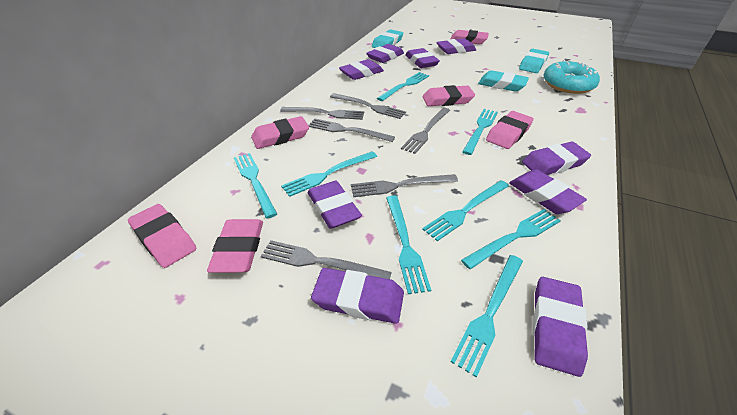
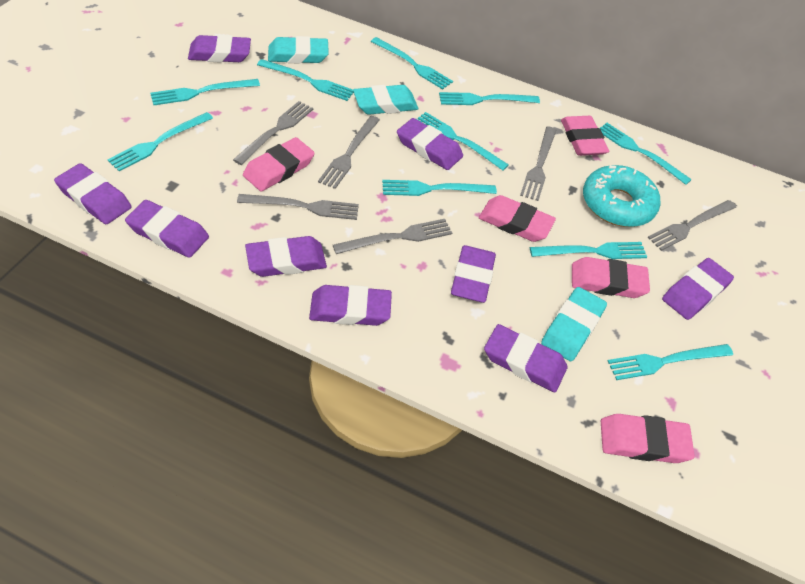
pink eraser: [128,204,196,268] [207,219,263,273] [251,116,309,149] [422,85,475,106] [451,30,489,44] [486,111,534,149] = 6 -> [243,137,315,191] [479,195,556,242] [561,116,609,156] [572,257,650,298] [601,414,695,463] = 5
turquoise fork: [234,153,277,218] [281,151,377,197] [377,72,429,101] [386,195,431,294] [422,180,509,241] [450,255,523,378] [461,209,561,269] [462,109,498,155] = 8 -> [107,112,213,171] [150,79,260,105] [257,59,354,101] [371,37,453,89] [382,180,497,196] [417,112,509,170] [439,92,540,105] [530,242,647,259] [600,123,692,185] [608,344,733,380] = 10

